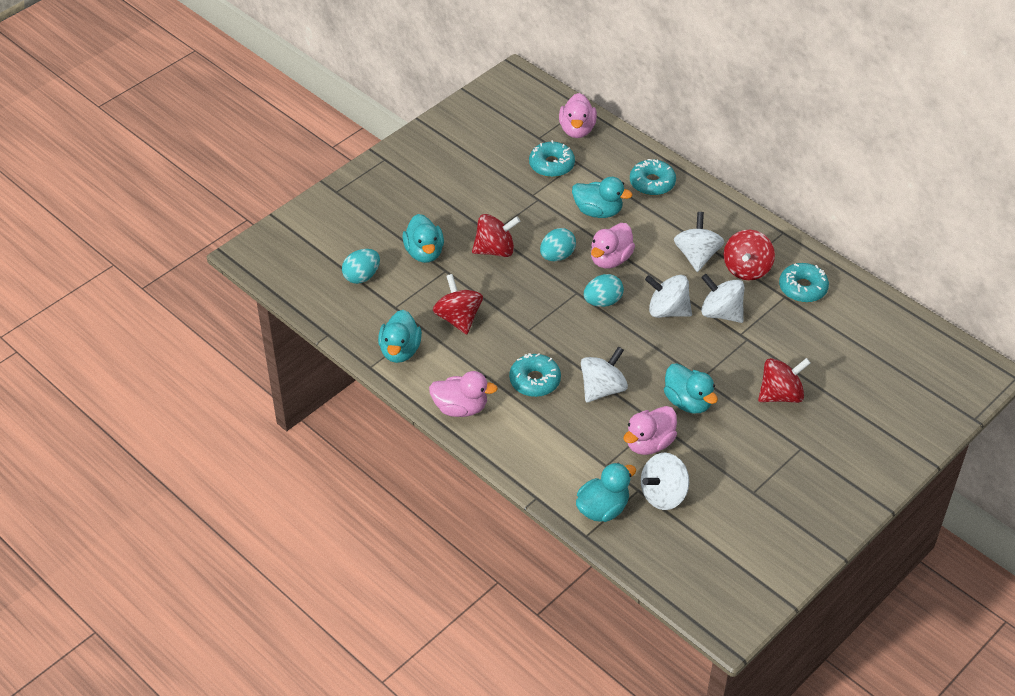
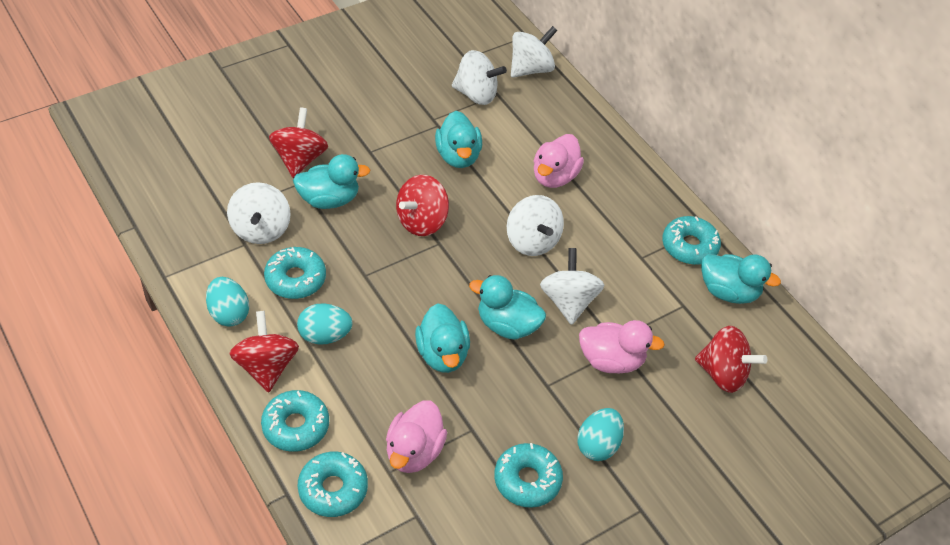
pink duck: [429,371,498,417] [559,93,597,138] [591,223,635,269] [624,406,677,455] = 4 -> [386,401,447,473] [534,134,584,188] [579,320,665,373] = 3
turquoise donut: [509,353,561,397] [529,140,575,177] [630,159,676,196] [779,263,829,303] = 4 -> [261,390,329,452] [264,247,326,299] [298,452,368,517] [494,443,563,508] [662,216,721,265] = 5

